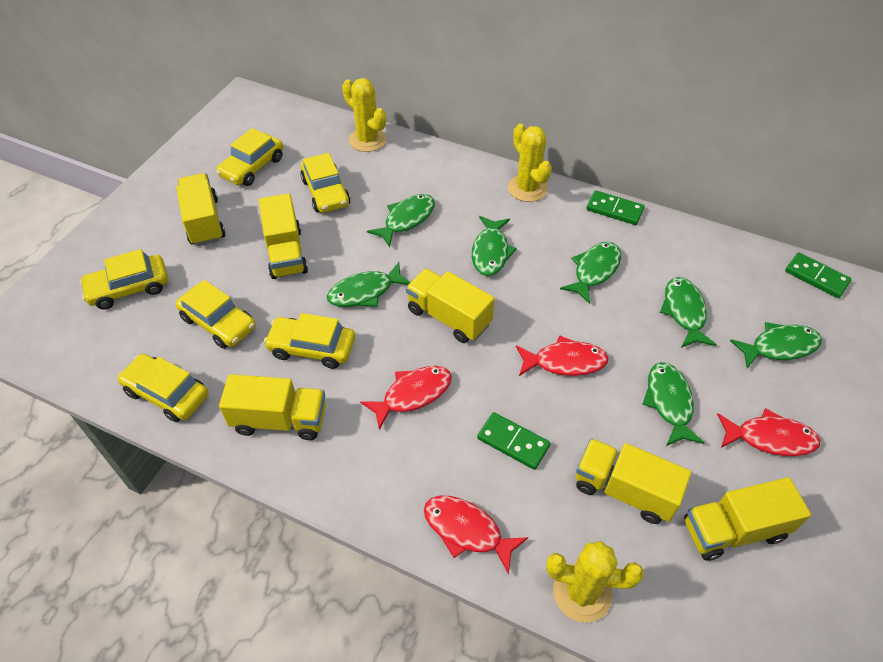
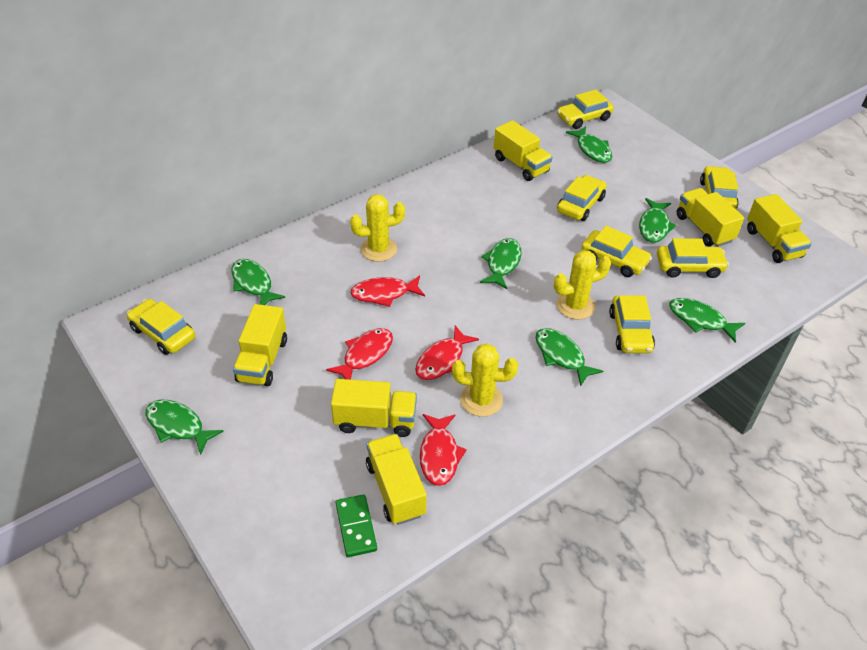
green domino: [477,412,551,470] [586,190,645,225] [785,252,852,298] = 3 -> [336,494,377,557] = 1
yellow car: [79,249,168,310] [117,354,209,422] [175,280,256,349] [216,128,283,186] [264,313,355,369] [300,153,350,213] = 6 -> [127,299,195,355] [557,90,614,129] [557,175,607,221] [581,226,652,277] [609,295,655,353] [657,238,729,278] [700,166,738,209] = 7

